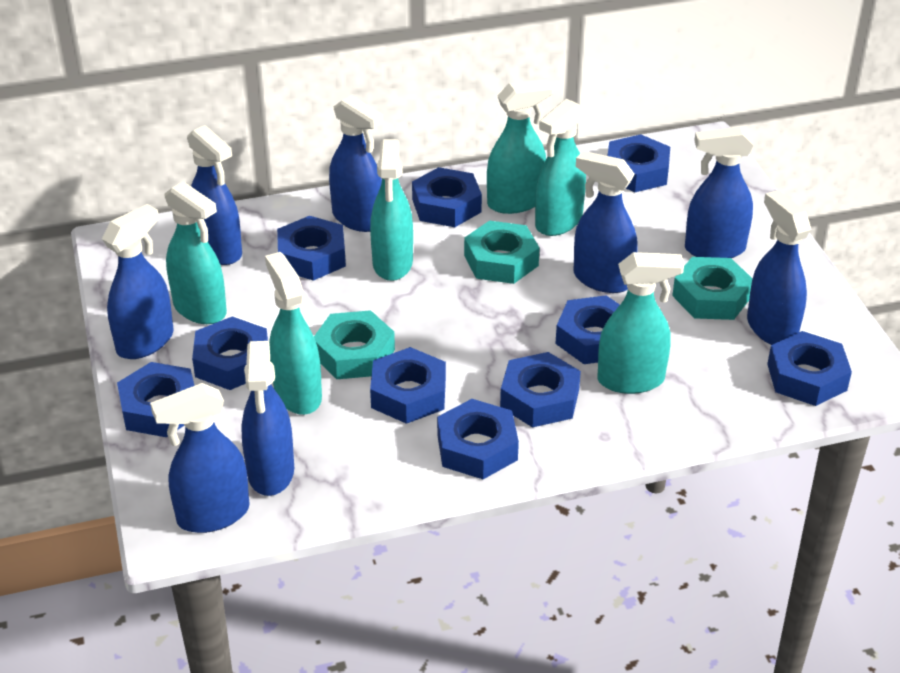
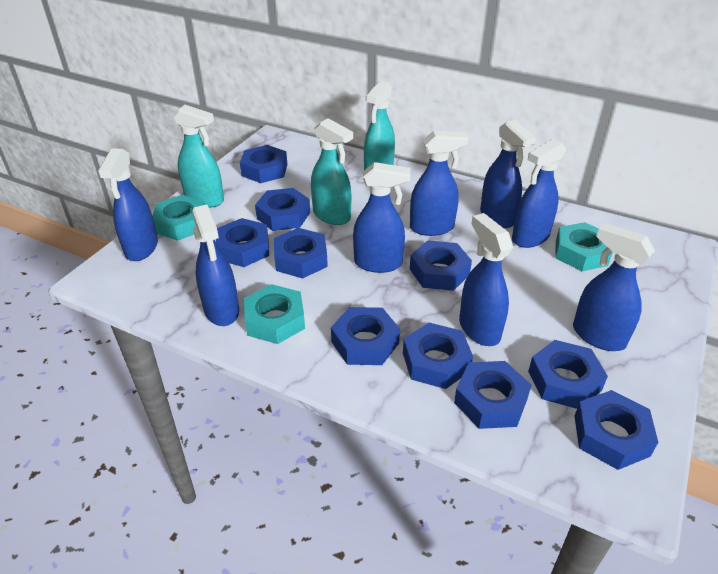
turquoise spray bottle: [165,181,227,324] [265,252,322,415] [370,139,413,281] [487,79,553,214] [535,99,586,236] [597,252,684,394] = 6 -> [173,105,224,208] [311,118,353,225] [364,81,395,170] = 3

